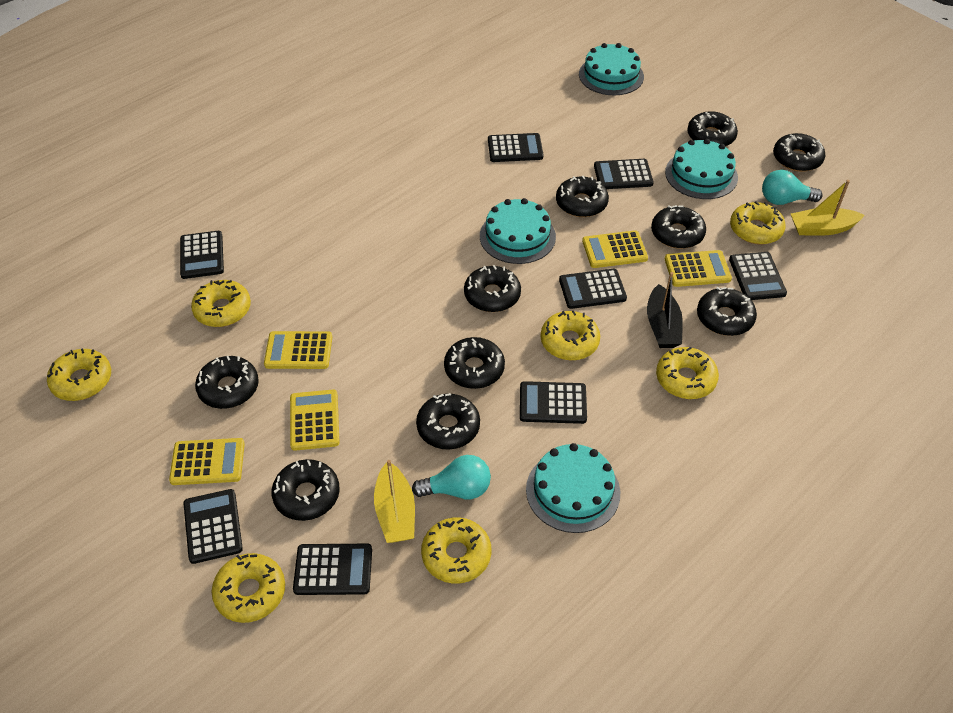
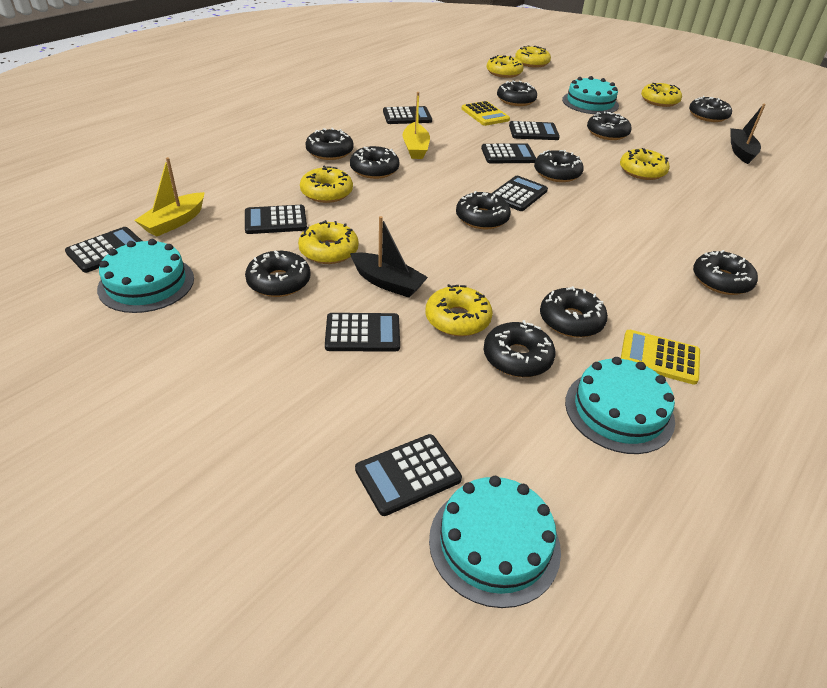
black boat: [647,272,683,348] = 1 -> [350,216,428,298] [730,104,766,164] = 2
black donut: [195,356,259,409] [271,459,340,521] [416,393,480,450] [444,337,505,389] [464,265,521,312] [556,176,609,217] [651,205,706,249] [687,111,738,146] [697,287,757,336] [773,133,825,172] = 10 -> [245,250,310,297] [305,128,354,160] [350,146,399,179] [456,191,511,229] [484,320,555,377] [497,80,537,106] [534,150,584,182] [540,286,608,338] [587,111,632,140] [689,96,732,122] [693,250,758,295] = 11
turquoise light bulb: [412,455,491,499] [762,170,823,205] = 2 -> none = 0
yellow calculator: [169,438,245,485] [264,331,332,369] [290,389,340,451] [582,230,648,268] [665,250,732,287] = 5 -> [462,101,510,126] [621,330,700,385] = 2

